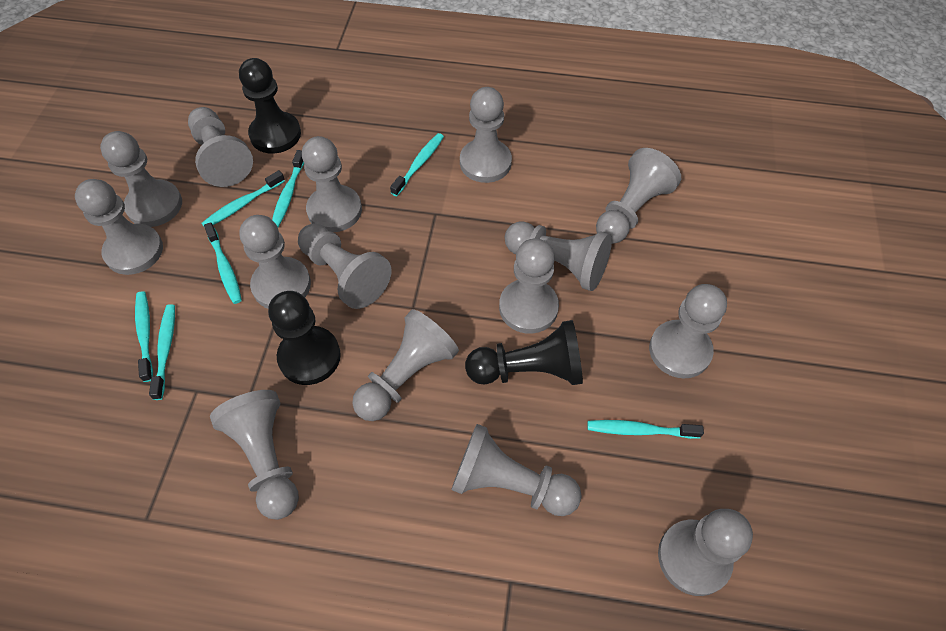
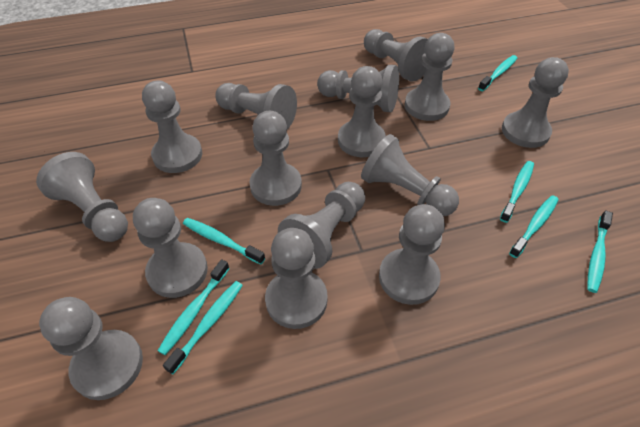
black pawn: [239,58,301,154] [268,291,341,385] [465,320,583,385] = 3 -> none = 0

